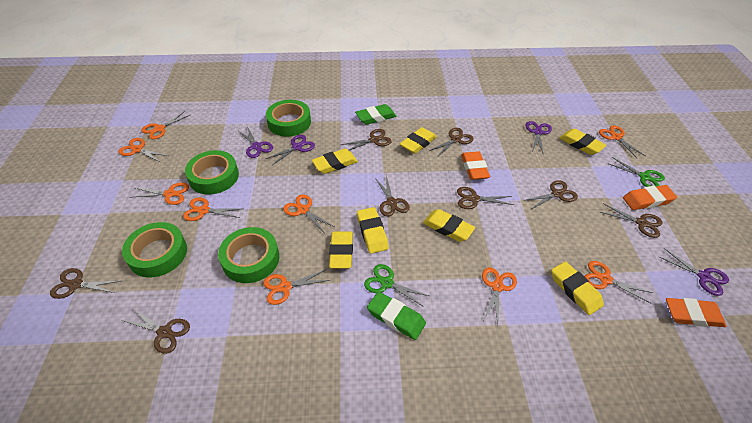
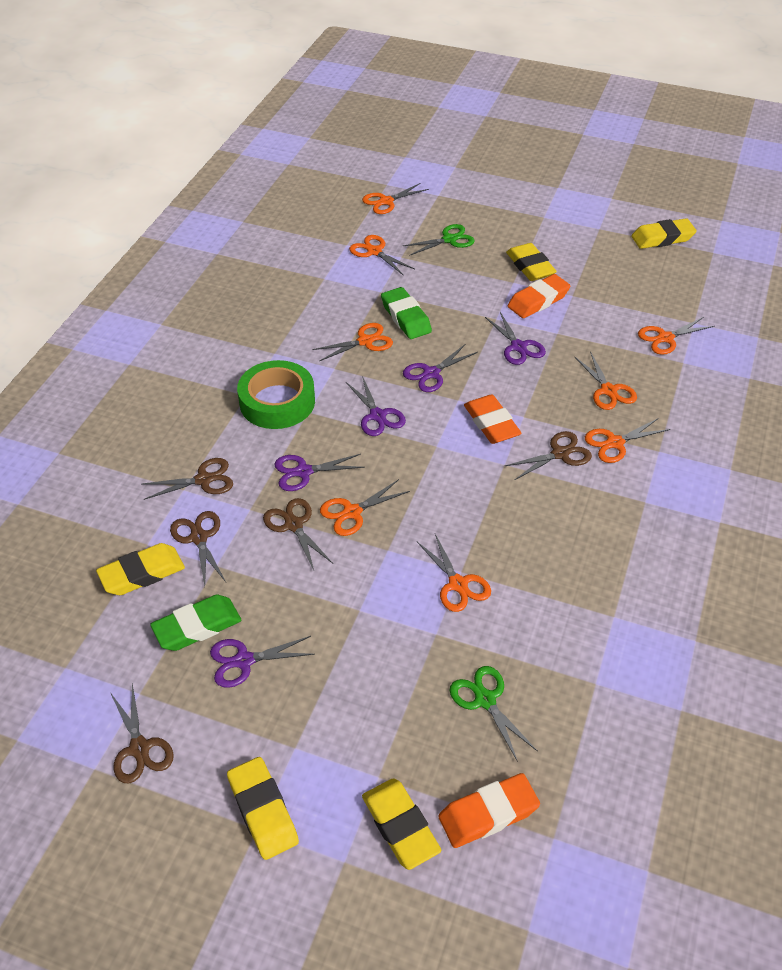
brown scissors: [50,268,120,299] [122,307,190,354] [341,129,392,150] [375,176,410,217] [429,128,473,157] [457,187,514,209] [523,180,578,209] [600,203,662,238] = 8 -> [110,683,174,783] [142,458,233,500] [170,511,226,586] [263,498,332,570] [505,431,592,480] = 5
green tape: [122,222,187,277] [185,150,239,195] [218,227,279,283] [266,100,311,137] = 4 -> [237,360,315,429] = 1
orange scissors: [118,138,169,162] [132,183,189,205] [141,111,190,139] [183,198,241,221] [263,269,330,305] [283,194,335,232] [482,267,517,324] [585,261,653,303] [599,125,645,158] = 9 -> [312,323,393,361] [320,479,410,536] [349,235,415,276] [362,183,429,214] [417,534,491,612] [575,351,637,410] [585,418,670,463] [638,317,715,355] = 8
purple scissors: [237,127,273,158] [266,135,315,165] [525,121,552,153] [658,248,729,296] = 4 -> [210,636,315,688] [274,454,365,491] [346,376,406,436] [403,344,478,392] [485,312,546,365] = 5
yellow eraser: [312,149,358,174] [329,231,353,268] [357,207,389,254] [400,127,437,154] [423,209,475,242] [551,261,604,315] [559,129,606,155] = 7 -> [96,543,185,595] [227,757,299,860] [362,778,441,870] [506,243,557,281] [632,218,697,249] = 5

